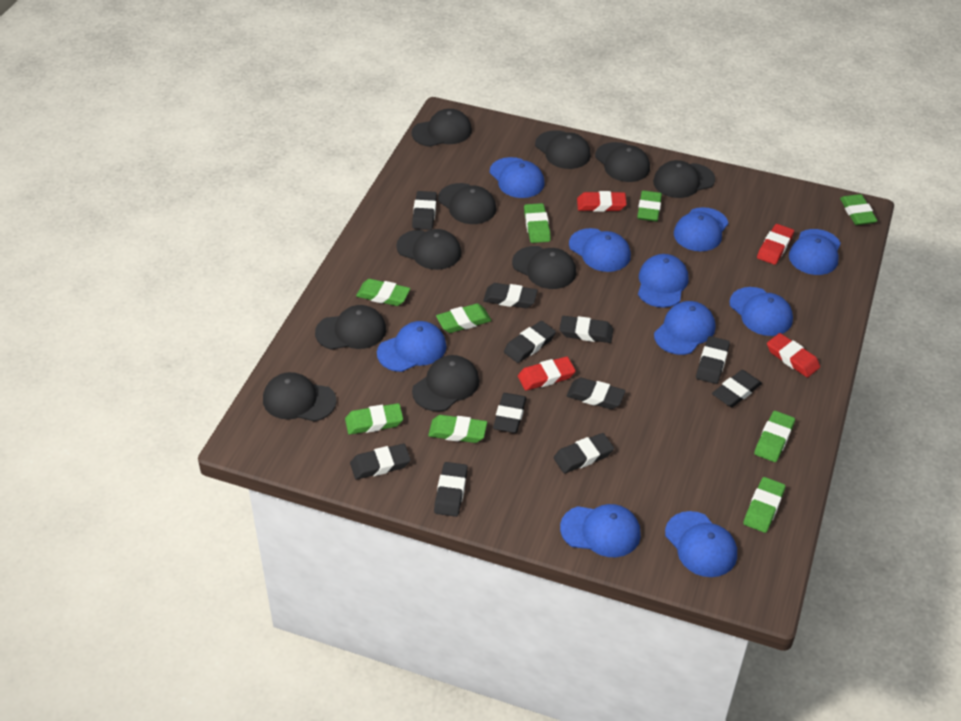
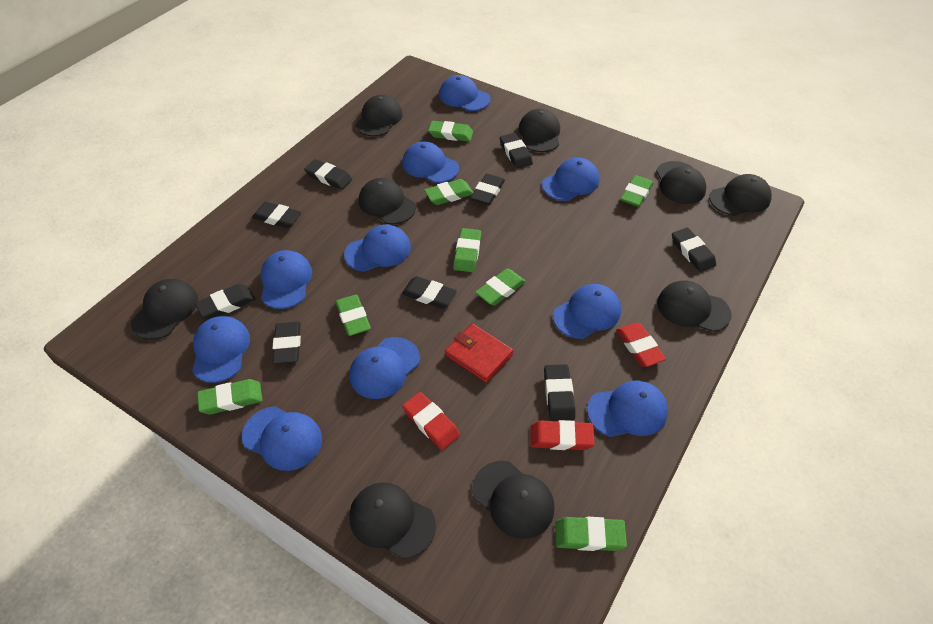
black cap: [263,372,337,422] [315,305,386,350] [396,229,461,270] [412,109,472,147] [412,355,479,412] [438,183,496,224] [512,246,576,289] [535,130,591,169] [595,142,650,182] [653,160,715,198] = 10 -> [131,279,198,340] [349,482,436,559] [355,95,402,136] [359,178,416,224] [472,461,554,539] [518,109,560,152] [656,161,707,204] [657,281,732,332] [709,174,772,216] = 9
black eraser: [350,444,411,480] [412,191,437,230] [434,462,468,517] [483,283,538,308] [493,393,526,433] [504,321,556,363] [554,433,614,473] [559,316,613,343] [567,378,625,409] [696,336,730,384] [712,370,762,407] = 11 -> [195,284,255,319] [252,202,301,228] [272,322,301,364] [304,159,352,190] [402,276,457,309] [470,173,505,205] [499,133,533,169] [544,364,575,421] [672,227,716,272] = 9
green eraser: [345,403,403,435] [356,279,410,306] [428,415,487,443] [436,303,492,333] [524,203,551,243] [637,190,662,222] [743,477,786,533] [754,411,795,462] [840,194,877,225] = 9 -> [197,379,263,414] [335,294,371,336] [424,179,473,205] [428,121,473,142] [453,228,481,272] [475,268,526,306] [555,517,627,551] [620,175,653,207] = 8
red eraser: [518,356,576,391] [577,191,627,212] [757,224,794,265] [767,333,820,378] = 4 -> [402,392,460,450] [531,420,595,450] [616,323,666,367] = 3
red wallet: none = 0 -> [445,324,513,383] = 1

